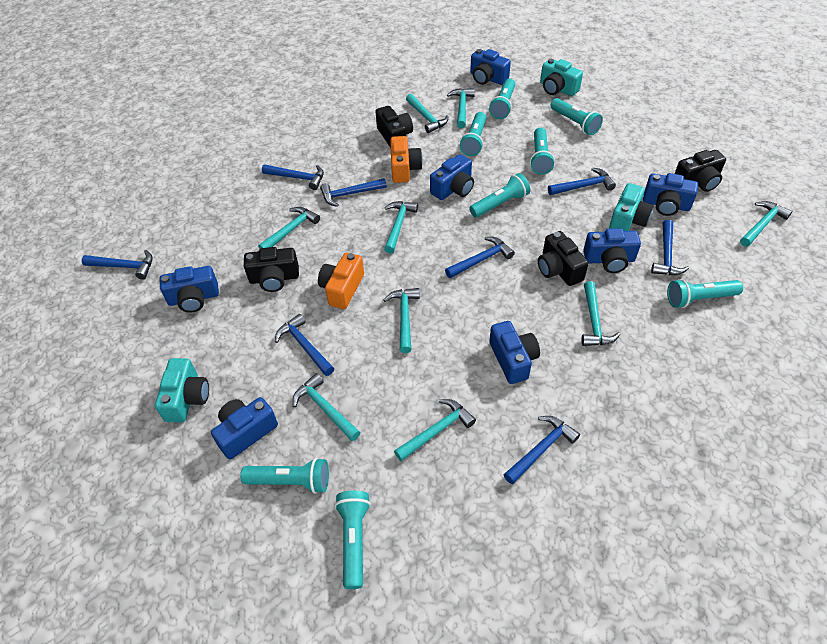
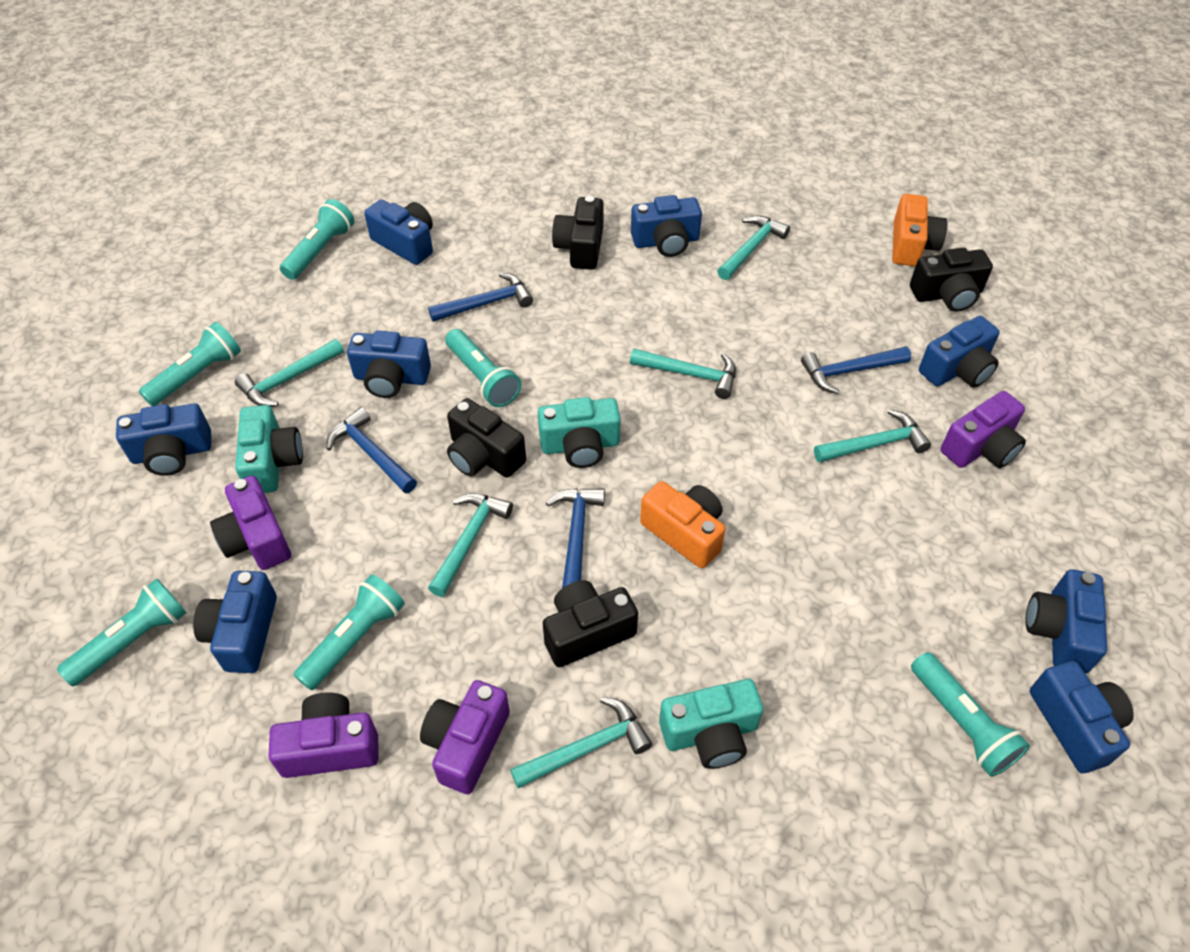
blue camera: [160,266,219,313] [211,397,278,460] [430,154,474,200] [470,49,511,85] [489,321,540,384] [583,228,641,273] [643,173,698,216] = 7 -> [116,403,211,476] [193,571,277,673] [347,331,431,398] [364,199,433,265] [631,195,702,257] [919,316,1000,388] [1025,569,1107,674] [1030,661,1134,773] = 8
blue hammer: [82,250,153,280] [262,164,324,190] [275,314,334,376] [320,178,387,207] [445,237,515,278] [503,416,580,484] [548,168,616,195] [651,220,689,275] = 8 -> [327,407,417,493] [428,273,533,322] [546,488,605,588] [801,346,911,394] = 4
purple camera: none = 0 -> [210,476,291,570] [268,692,379,778] [420,680,510,794] [941,391,1026,468] = 4
turquoise flashlight: [240,458,329,494] [335,490,371,589] [460,112,486,156] [469,173,530,218] [489,78,515,119] [530,127,555,175] [551,98,603,135] [667,279,743,308] = 8 -> [57,578,187,686] [139,322,241,406] [280,199,355,280] [294,574,405,691] [445,329,521,407] [911,652,1030,777] = 6
turquoise hammer: [258,207,320,249] [293,373,360,441] [383,288,420,353] [384,201,418,253] [394,399,476,461] [406,94,449,133] [447,88,475,128] [581,281,620,346] [740,201,792,247] = 9 -> [235,339,344,407] [428,493,513,597] [510,697,652,788] [630,349,736,399] [718,215,790,280] [814,409,931,463] = 6

